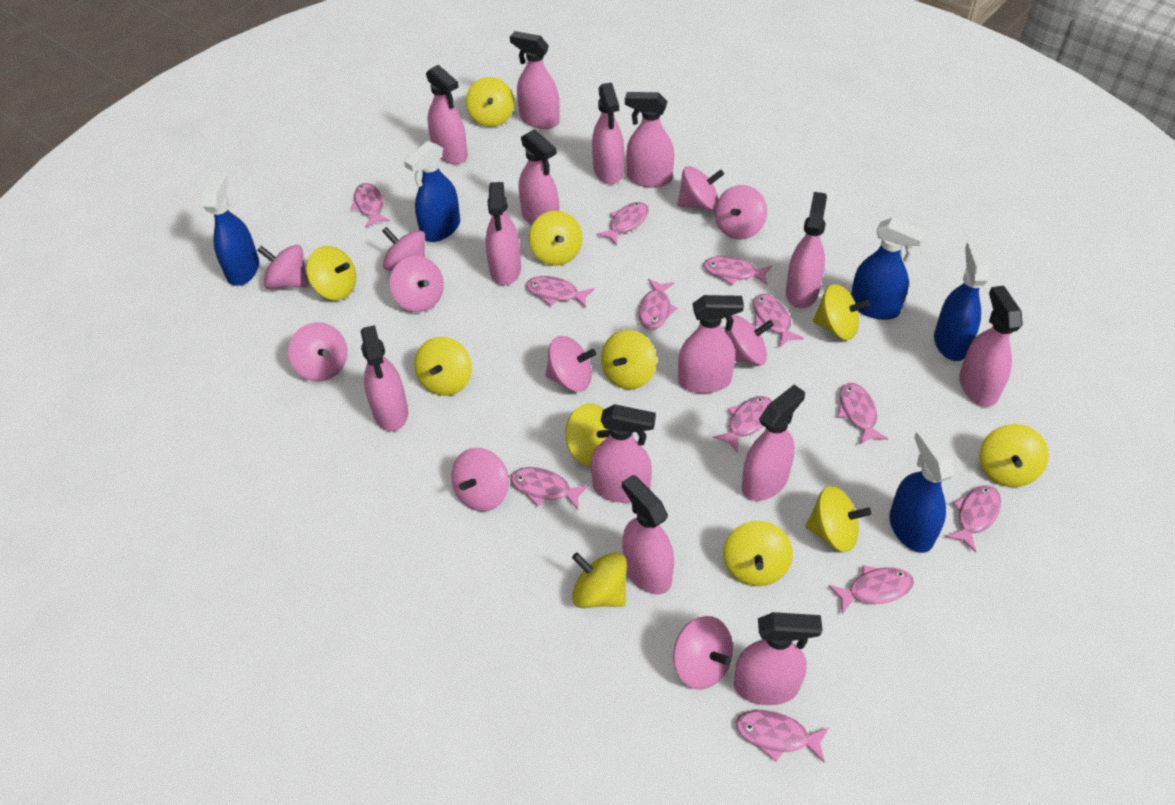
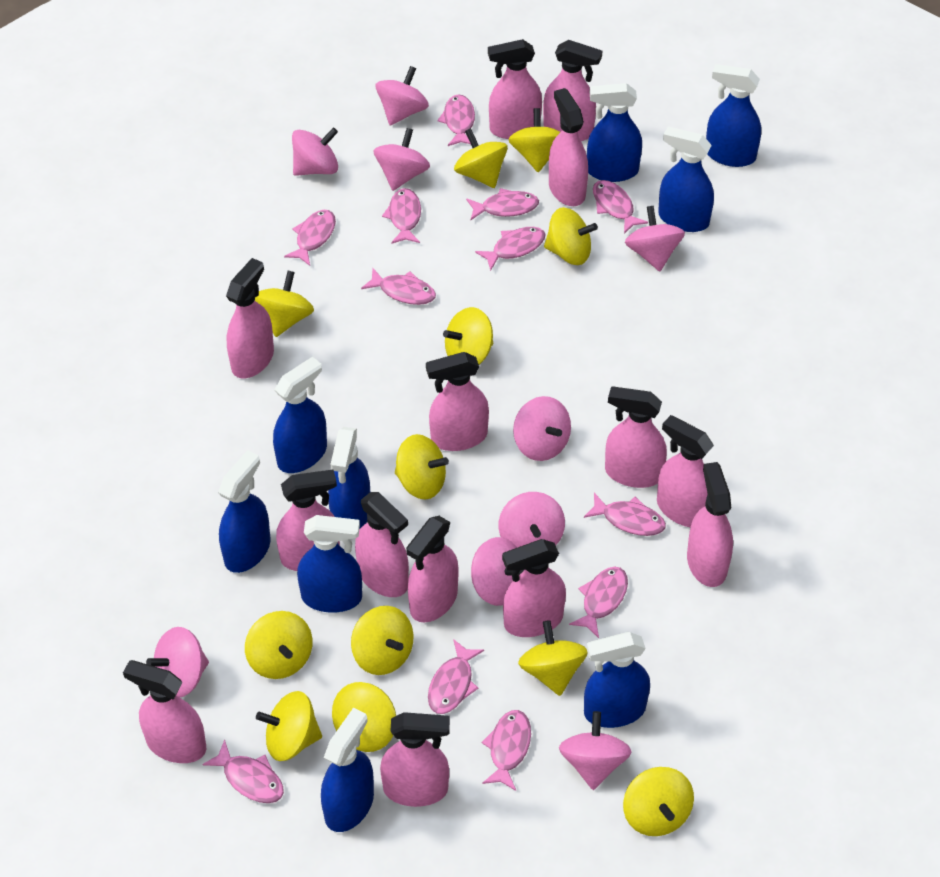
blue spray bottle: [203,172,259,286] [404,141,460,242] [851,217,927,320] [889,428,955,553] [934,242,990,361] = 5 -> [218,450,270,573] [273,356,327,473] [297,515,362,613] [321,708,374,832] [328,427,370,529] [584,632,650,728] [587,83,642,182] [658,127,714,232] [706,64,761,167] = 9
pink spinning top: [257,245,309,289] [288,322,347,381] [382,227,425,271] [390,256,444,312] [451,448,509,512] [545,336,596,392] [673,616,733,689] [677,166,724,211] [715,185,767,239] [725,315,774,366] = 10 -> [146,627,209,697] [292,128,338,176] [373,128,430,191] [376,66,429,125] [471,537,524,606] [499,492,565,548] [513,396,571,461] [559,711,632,790] [625,206,685,271] = 9
yellow spinning top: [306,246,356,300] [414,337,472,396] [466,77,514,127] [529,211,583,266] [565,403,610,467] [572,552,627,608] [601,330,657,390] [723,521,793,586] [805,486,872,552] [813,284,870,340] [979,424,1049,487] = 11 -> [245,611,312,679] [255,271,314,337] [256,691,322,761] [332,682,396,752] [351,606,413,675] [395,434,449,500] [443,307,493,365] [454,128,508,188] [508,108,560,172] [518,620,588,696] [544,207,598,265] [623,767,694,836] = 12

